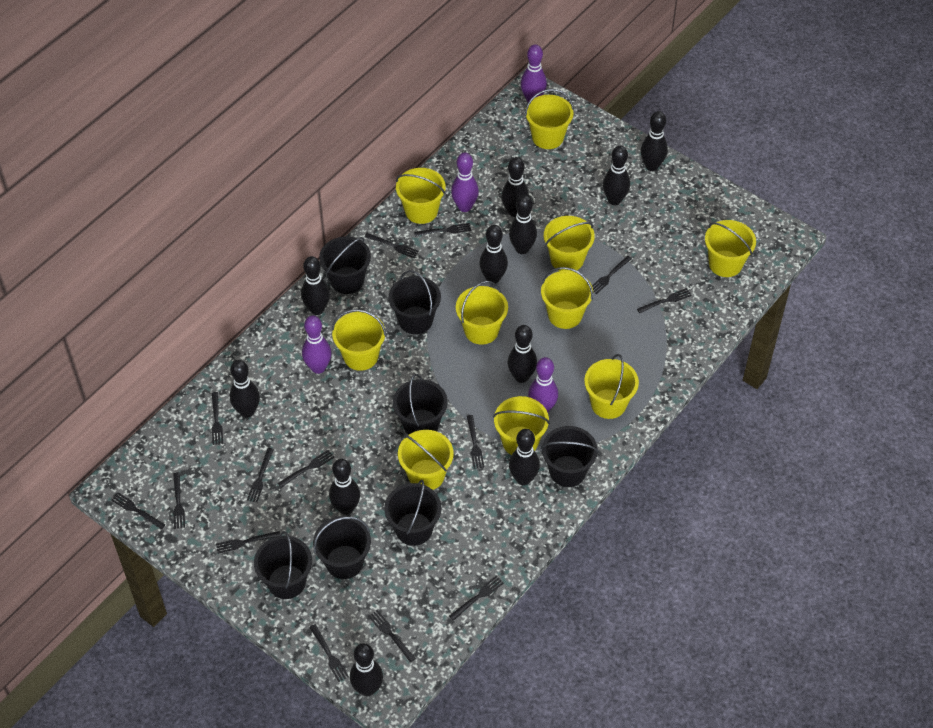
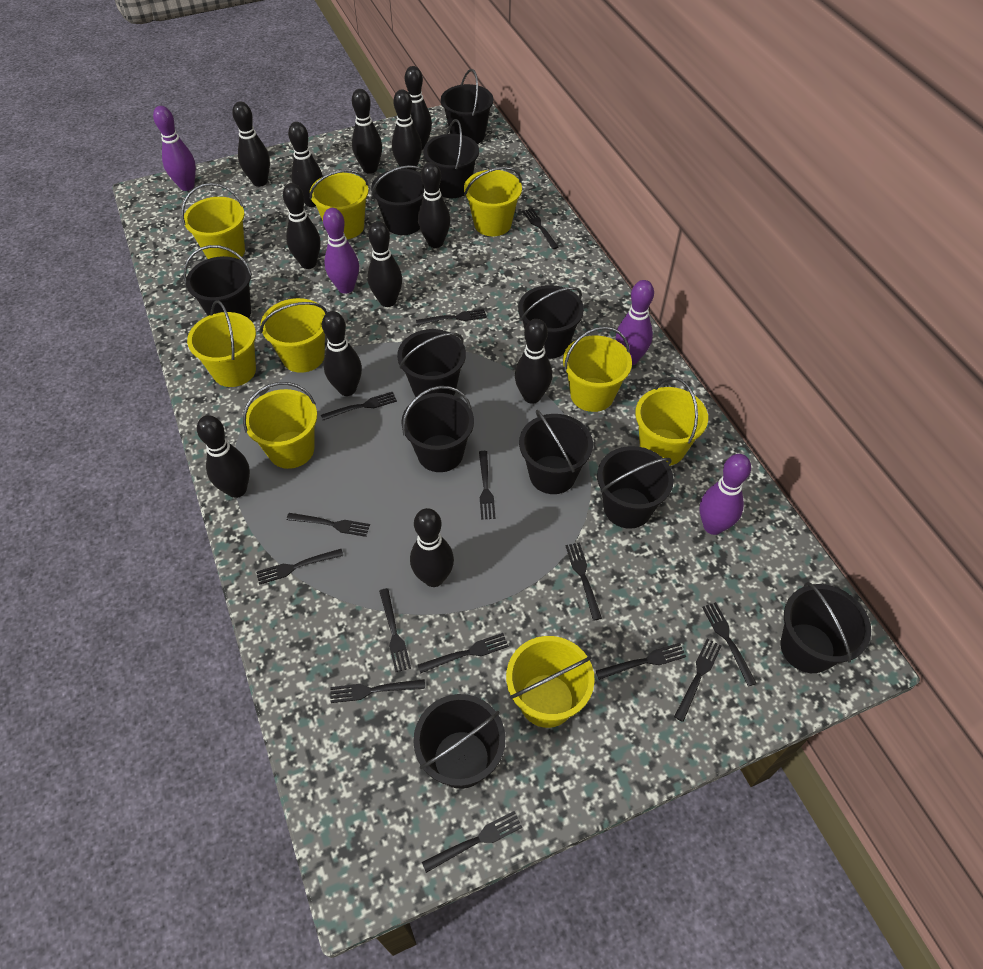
black bowling pin: [230,360,260,418] [301,256,330,315] [329,459,360,515] [350,643,383,696] [479,225,508,284] [501,157,529,217] [508,325,537,383] [509,195,537,254] [509,429,540,485] [603,146,630,205] [641,111,668,171] = 11 -> [197,415,250,498] [232,101,270,187] [283,183,320,269] [288,122,323,207] [322,311,362,396] [352,89,382,174] [368,221,402,307] [392,89,422,171] [405,66,432,150] [410,508,454,587] [418,162,450,248] [515,319,552,404] = 12
black bucket: [254,531,312,599] [313,516,371,579] [319,236,371,294] [384,480,441,546] [389,270,441,334] [393,374,448,435] [541,426,599,487] = 7 -> [184,245,252,318] [371,165,424,235] [397,329,466,397] [401,386,474,472] [413,694,505,789] [423,119,479,198] [441,69,493,144] [518,285,584,359] [519,410,593,494] [597,446,674,529] [780,582,871,673] = 11
yellow bucket: [332,309,386,371] [396,168,446,224] [398,430,454,490] [456,281,508,345] [493,396,550,455] [525,89,574,149] [541,267,593,329] [544,216,595,272] [584,354,639,419] [705,220,756,277] = 10 -> [182,183,245,259] [187,300,256,387] [243,382,317,469] [260,298,327,373] [310,170,369,239] [464,167,522,236] [506,636,595,728] [563,326,632,412] [635,377,708,466] = 9

